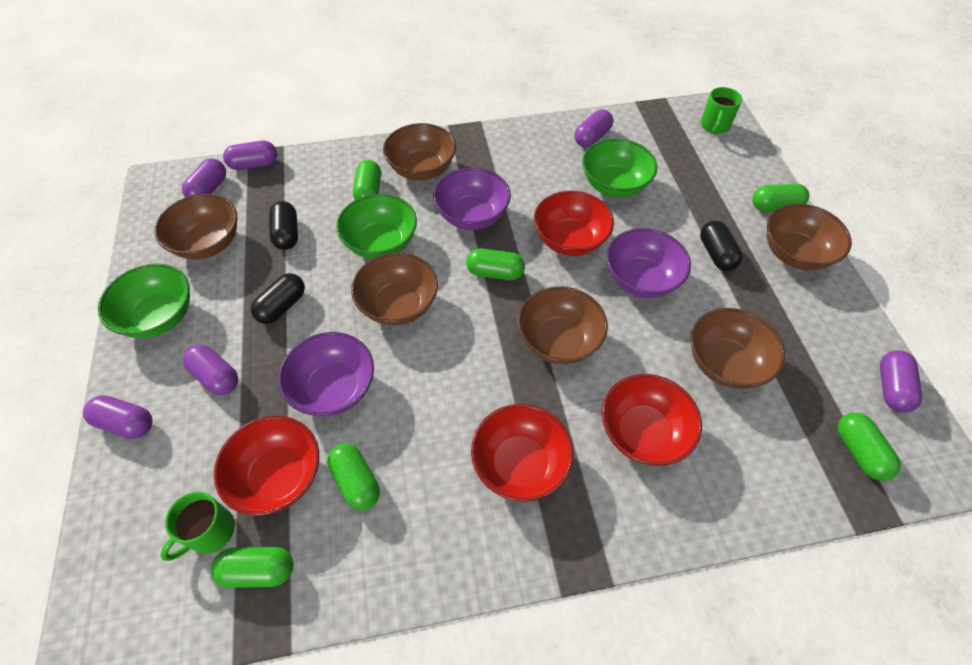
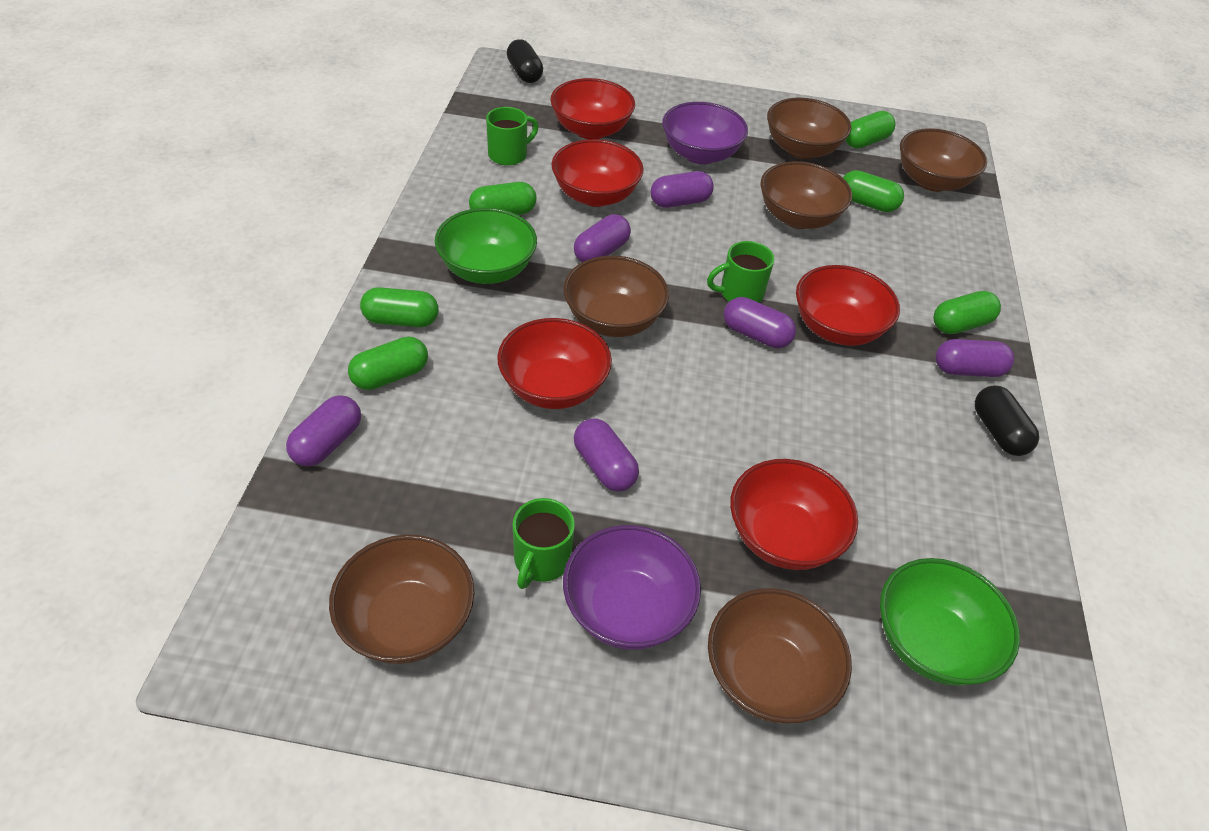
black capsule: [251,273,305,324] [269,201,298,250] [700,221,743,271] = 3 -> [507,39,543,83] [975,386,1039,456] = 2
green bowl: [98,264,190,338] [336,194,417,259] [582,138,657,197] = 3 -> [435,208,537,284] [880,558,1020,686] = 2
green mug: [160,492,235,561] [701,87,742,134] = 2 -> [486,107,539,166] [513,498,575,589] [707,241,774,303] = 3
purple bowl: [278,332,374,417] [433,167,511,230] [606,228,691,298] = 3 -> [563,525,701,650] [662,102,748,164] = 2
red bowl: [214,416,319,516] [471,404,573,502] [534,191,614,256] [602,374,702,466] = 4 -> [497,318,612,409] [550,78,635,139] [551,139,644,207] [730,459,858,570] [796,265,900,346] = 5

